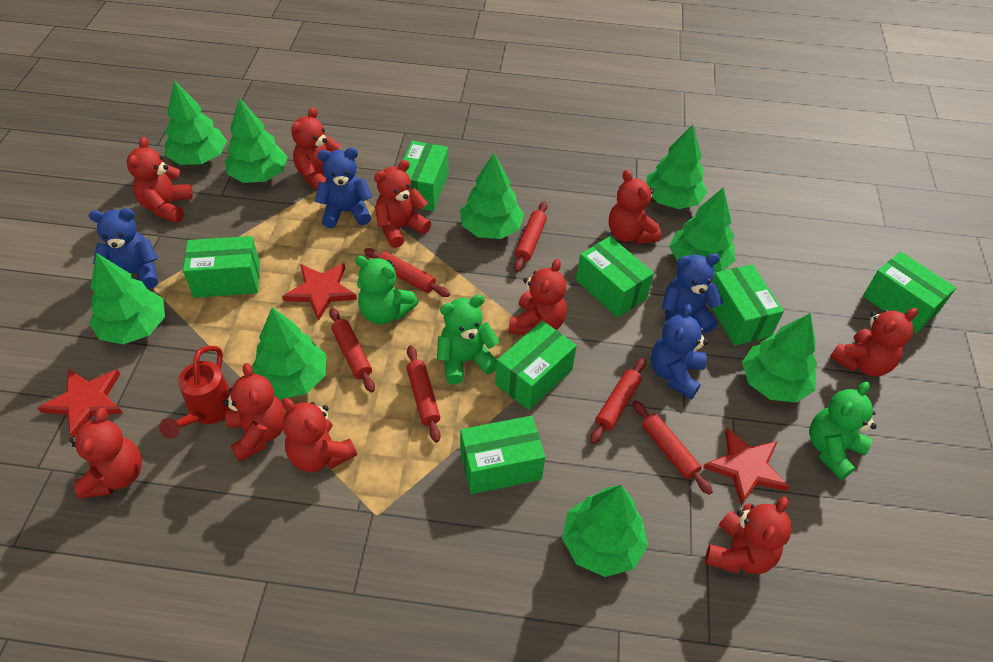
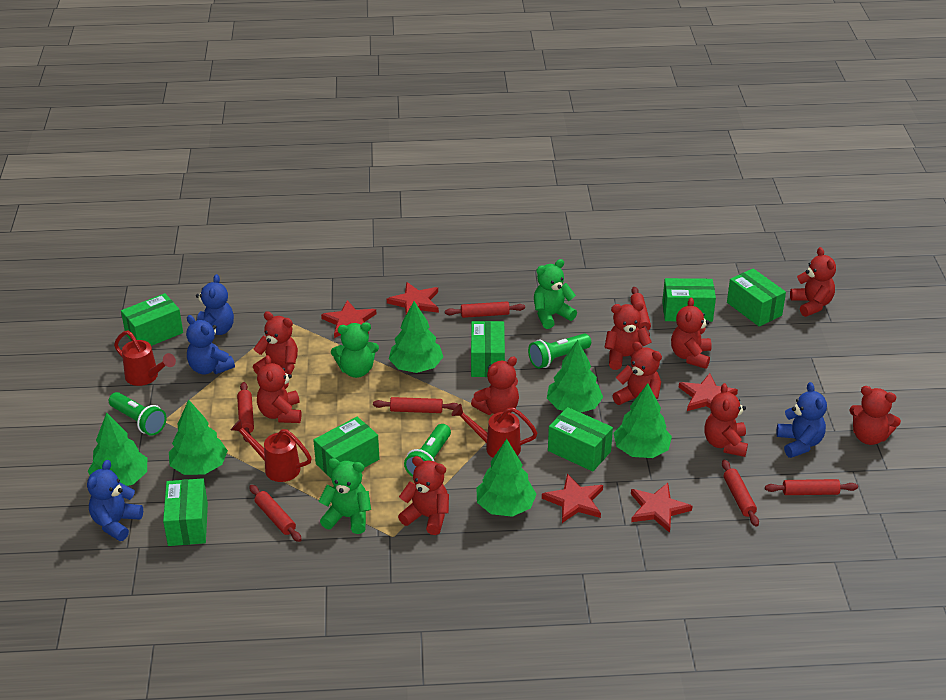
green flashlight: none = 0 -> [109,392,167,436] [404,424,451,477] [528,333,591,369] = 3
green tree: [89,253,165,344] [165,80,227,165] [225,97,288,183] [252,307,326,399] [460,153,524,239] [562,485,648,577] [646,124,707,209] [669,187,736,273] [742,313,817,403] = 9 -> [88,413,147,486] [169,399,228,475] [389,301,443,373] [477,439,537,517] [547,340,603,413] [614,383,672,458] = 6
red rolling pin: [329,308,375,393] [364,248,450,297] [406,346,441,443] [514,201,547,272] [590,358,646,444] [632,400,713,495] = 6 -> [237,382,254,442] [249,485,302,542] [373,397,459,413] [445,301,525,318] [630,287,651,337] [722,460,759,527] [765,479,858,495] = 7
red star: [38,369,123,437] [282,263,357,321] [703,428,789,505] = 3 -> [321,300,376,338] [387,282,439,314] [542,474,603,523] [631,483,692,533] [679,373,738,411] = 5
red watering can: [159,346,231,439] = 1 -> [114,331,176,386] [231,419,312,482] [452,404,537,458] = 3

